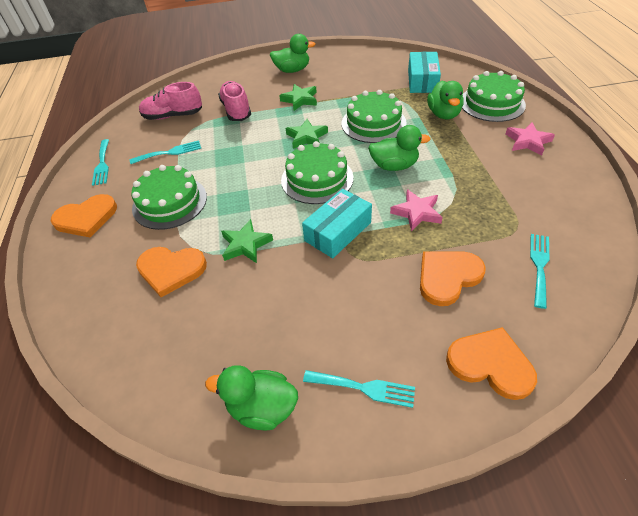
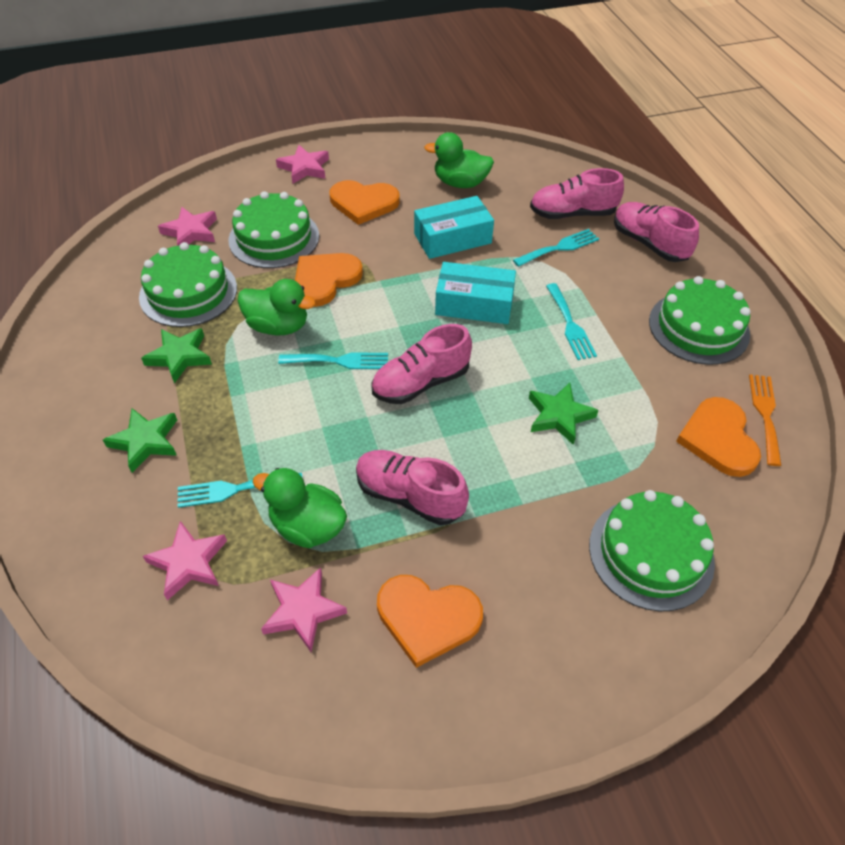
green duck: [205,365,298,430] [270,34,315,73] [368,125,431,171] [427,81,464,119] = 4 -> [238,279,316,335] [253,468,347,548] [424,132,494,188] = 3
orange fork: none = 0 -> [749,374,782,466] = 1
pink shoe: [139,82,202,120] [218,81,251,121] = 2 -> [356,450,469,525] [371,324,472,404] [530,168,624,219] [614,202,699,262] = 4
pink star: [390,189,443,231] [506,122,555,156] = 2 -> [143,521,227,600] [158,207,217,246] [261,567,347,652] [276,145,329,184] = 4

